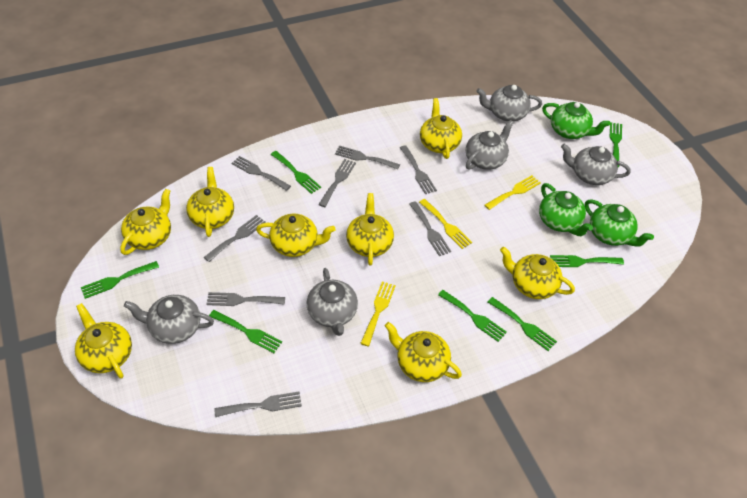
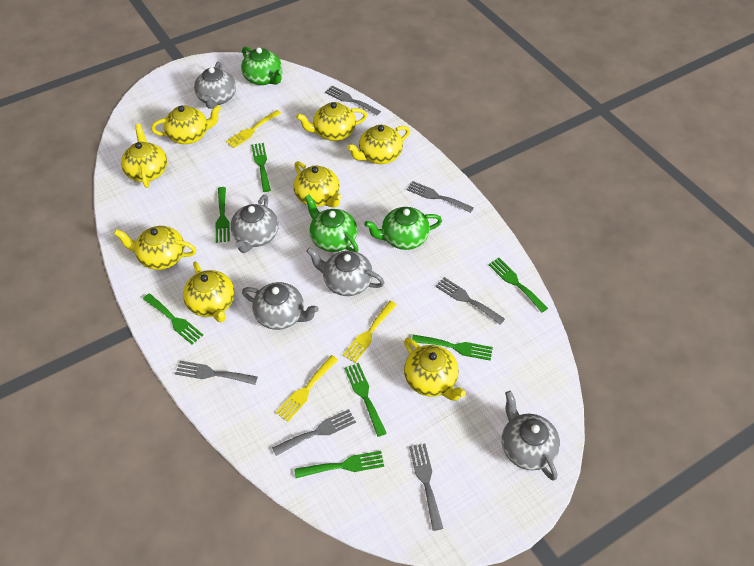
grey fork: [204,215,266,262] [206,292,285,306] [214,391,302,417] [232,156,291,191] [318,159,356,207] [335,146,400,170] [400,145,437,194] [409,201,451,256] = 8 -> [175,361,258,385] [272,409,356,456] [325,86,381,115] [407,181,474,213] [409,443,443,531] [435,277,505,324] = 6

